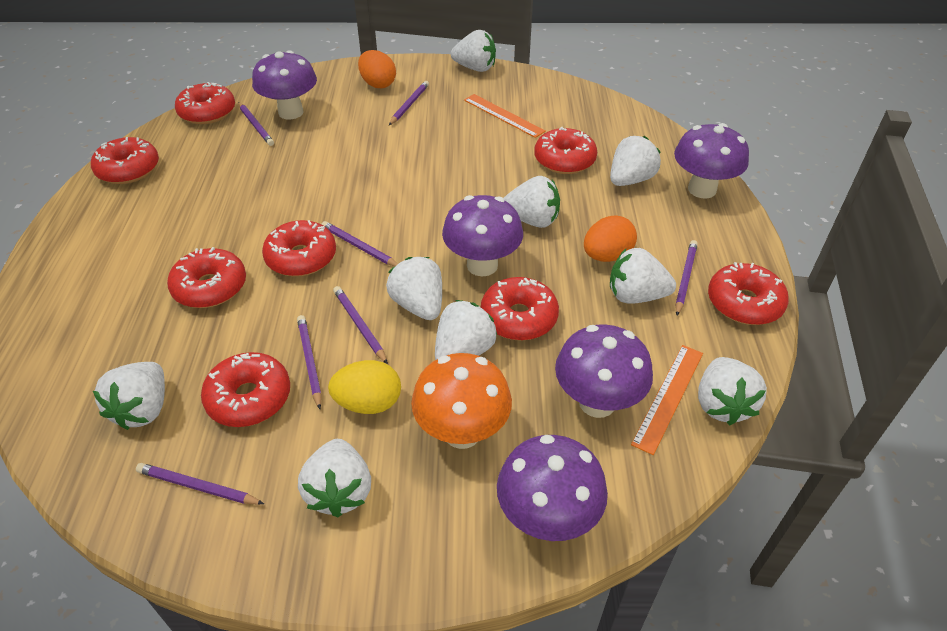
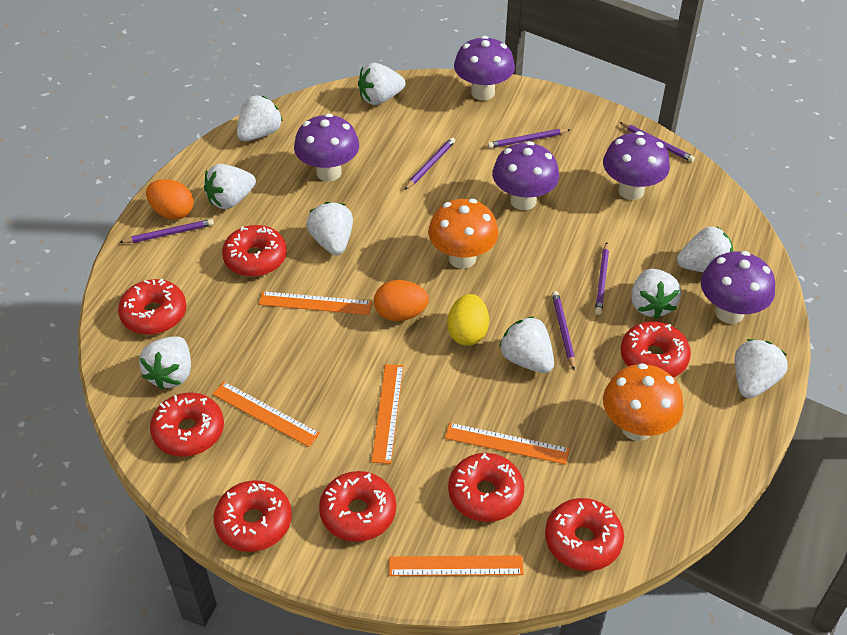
orange mushroom: [411,353,512,449] = 1 -> [428,199,499,269] [603,363,684,441] = 2
orange ruler: [464,94,546,138] [631,345,703,455] = 2 -> [212,381,320,447] [259,291,372,315] [371,364,404,464] [389,555,524,576] [445,423,570,465] = 5
purple pencil: [136,463,264,505] [238,102,274,146] [297,315,322,409] [321,221,398,267] [333,286,388,364] [389,81,429,125] [675,240,698,316] = 7 -> [119,219,214,243] [404,137,455,190] [488,129,571,148] [552,291,575,370] [595,242,609,315] [620,122,695,162] = 6

